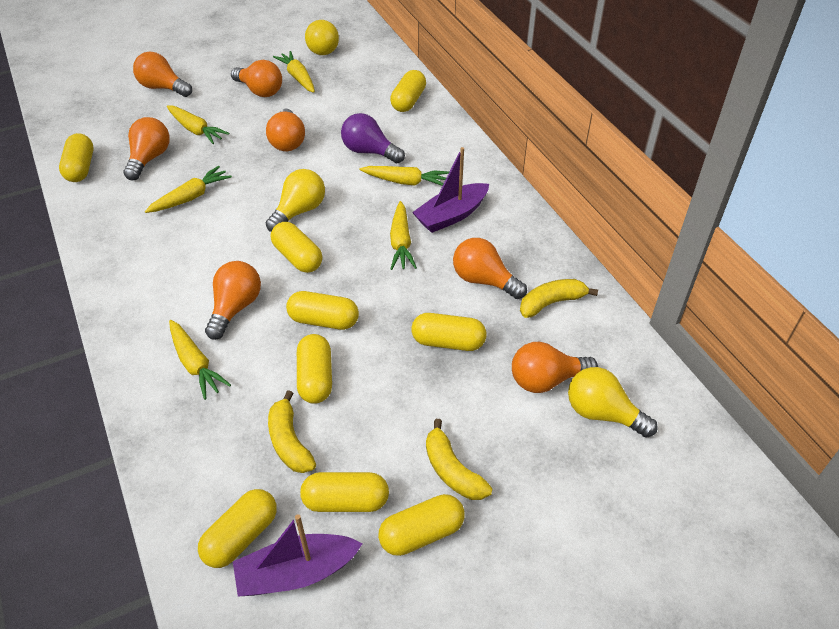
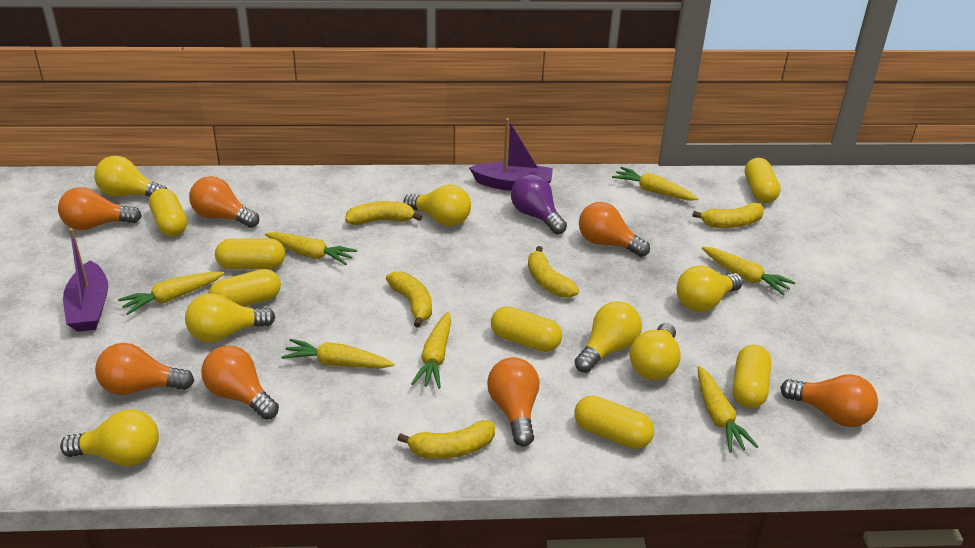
yellow banana: [268,390,316,473] [426,419,492,500] [520,279,598,318] = 3 -> [345,201,422,225] [386,271,432,328] [397,420,495,459] [528,246,579,298] [692,203,764,228] = 5
yellow capsule: [59,133,94,182] [198,489,277,568] [271,222,322,273] [286,291,359,330] [297,334,332,404] [300,472,389,512] [378,494,465,556] [390,70,426,112] [411,313,487,351] = 9 -> [149,188,187,236] [208,269,281,307] [215,238,285,269] [491,306,562,352] [574,395,654,449] [733,345,772,408] [745,158,781,203] = 7
yellow carrot: [145,166,232,213] [167,105,229,144] [169,320,231,400] [273,51,315,93] [360,166,449,186] [390,201,417,270] = 6 -> [118,272,225,315] [265,232,357,265] [281,339,394,368] [411,312,451,388] [612,167,699,201] [698,366,759,452] [702,247,796,295] = 7
yellow light bulb: [266,169,325,232] [305,20,339,55] [568,367,658,438] = 3 -> [60,409,159,466] [94,156,167,197] [185,293,275,343] [404,184,471,226] [575,301,642,373] [630,323,681,380] [677,266,743,312] = 7

